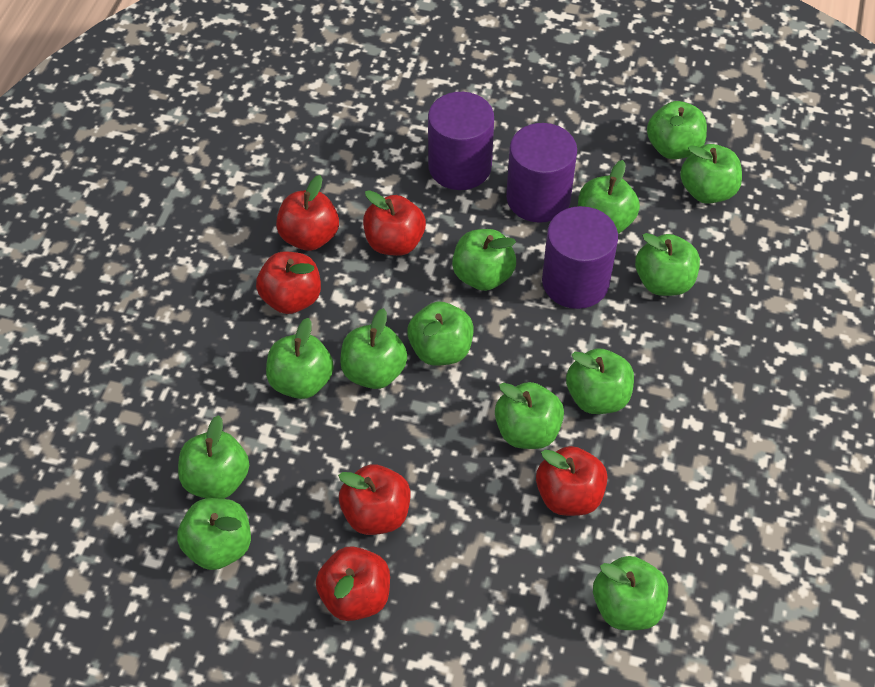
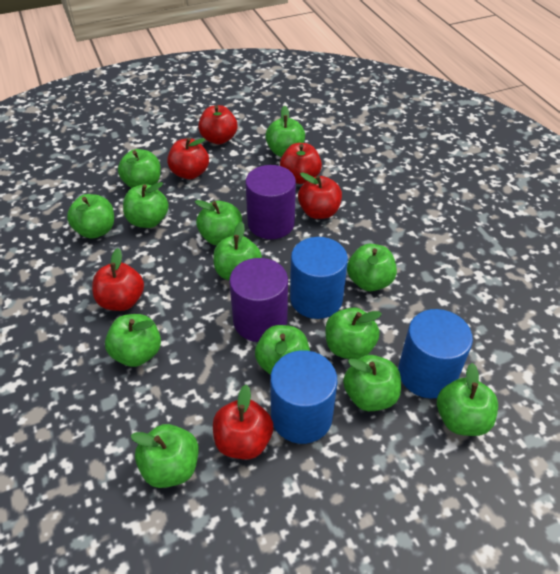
blue cylinder: none = 0 -> [270,350,337,444] [290,237,348,319] [398,309,473,399] = 3
purple cylinder: [428,92,494,190] [506,123,577,223] [542,206,618,309] = 3 -> [229,258,288,342] [245,165,296,239] = 2

